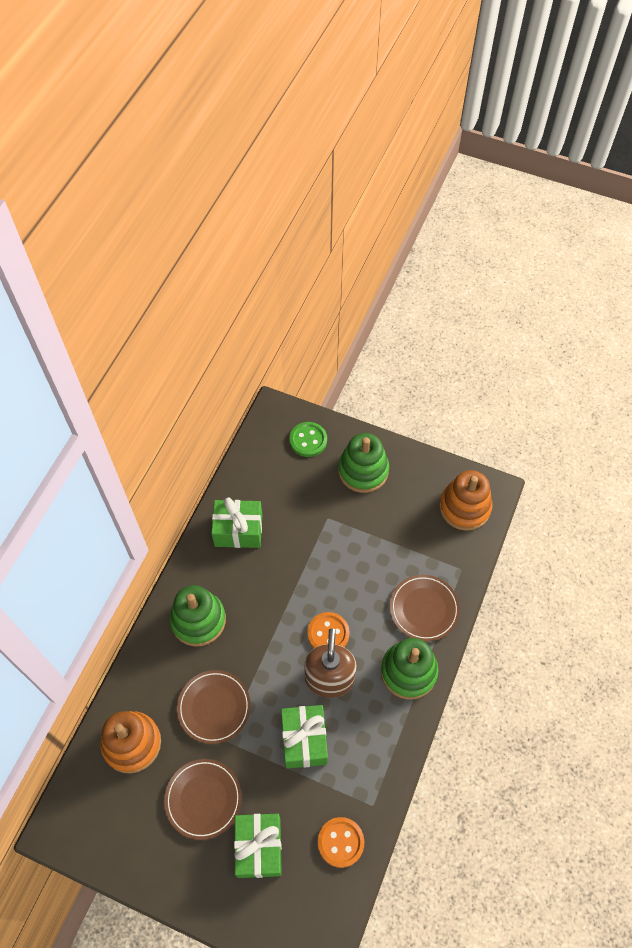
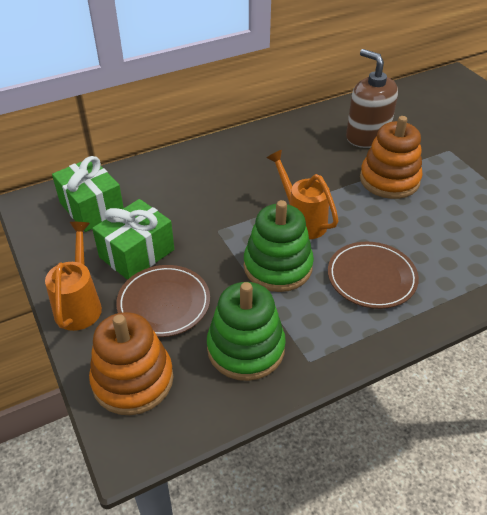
brown plate: [164,759,242,840] [177,670,251,744] [390,575,460,641] = 3 -> [116,265,210,337] [328,242,419,309] = 2
green button: [289,422,327,457] = 1 -> none = 0
green gift: [211,498,262,548] [234,814,282,878] [281,705,328,769] = 3 -> [52,156,124,232] [92,199,174,280] = 2
green stacking toy: [170,585,226,646] [338,433,389,493] [381,638,438,700] = 3 -> [207,282,286,381] [244,200,314,292] = 2
orange button: [307,612,350,648] [318,817,364,868] = 2 -> none = 0
orange watering can: none = 0 -> [45,222,102,331] [267,150,339,239] = 2

